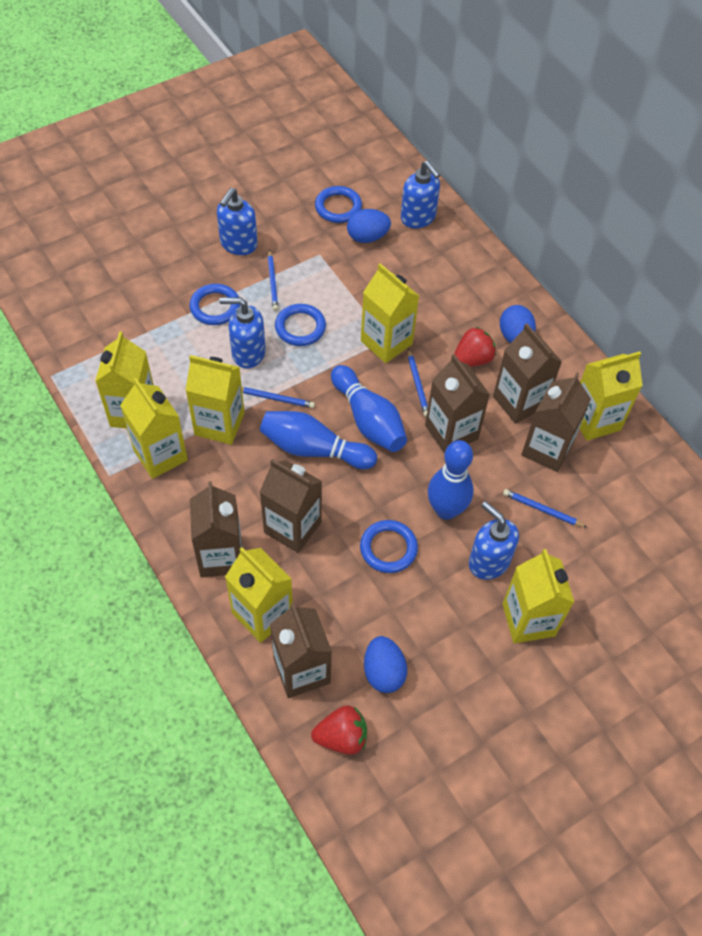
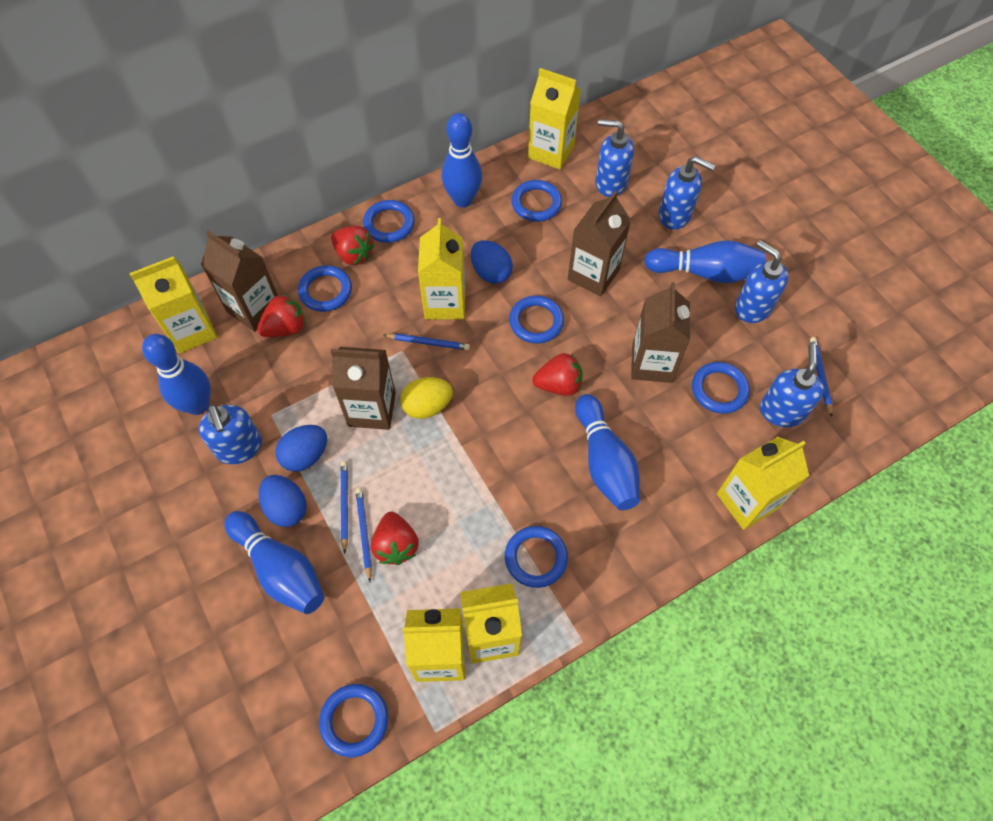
blue bowling pin: [260,411,377,469] [331,365,407,452] [428,440,474,520] = 3 -> [142,334,211,415] [225,511,324,614] [442,113,482,207] [575,394,640,510] [644,240,766,283] = 5
blue ring: [189,284,240,325] [275,304,326,346] [315,186,362,223] [360,520,418,573] = 4 -> [298,265,352,312] [319,684,388,757] [363,200,415,243] [505,526,568,588] [509,296,564,344] [511,180,562,222] [692,362,750,414] = 7
blue soap dispenser: [217,188,258,255] [219,297,266,368] [401,161,440,229] [469,501,519,580] = 4 -> [199,404,262,464] [595,119,634,197] [659,156,715,230] [735,240,789,323] [760,344,824,427] = 5
brown carton: [190,481,242,577] [260,459,322,553] [270,603,332,698] [425,354,490,454] [493,323,562,424] [521,373,591,472] = 6 -> [201,230,278,332] [331,347,396,430] [568,191,631,296] [631,282,690,383] = 4
red strawberry: [311,705,367,755] [454,327,496,367] = 2 -> [257,294,305,337] [331,226,374,265] [371,512,419,565] [532,353,583,396] = 4
yellow carton: [95,331,153,429] [120,378,188,479] [186,355,244,445] [225,547,293,643] [361,263,419,363] [502,549,574,643] [580,351,643,441] = 7 -> [129,256,217,354] [403,608,465,682] [418,218,465,319] [460,583,522,664] [528,68,581,169] [717,437,809,530] = 6
yellow egg: none = 0 -> [400,377,453,419] = 1

